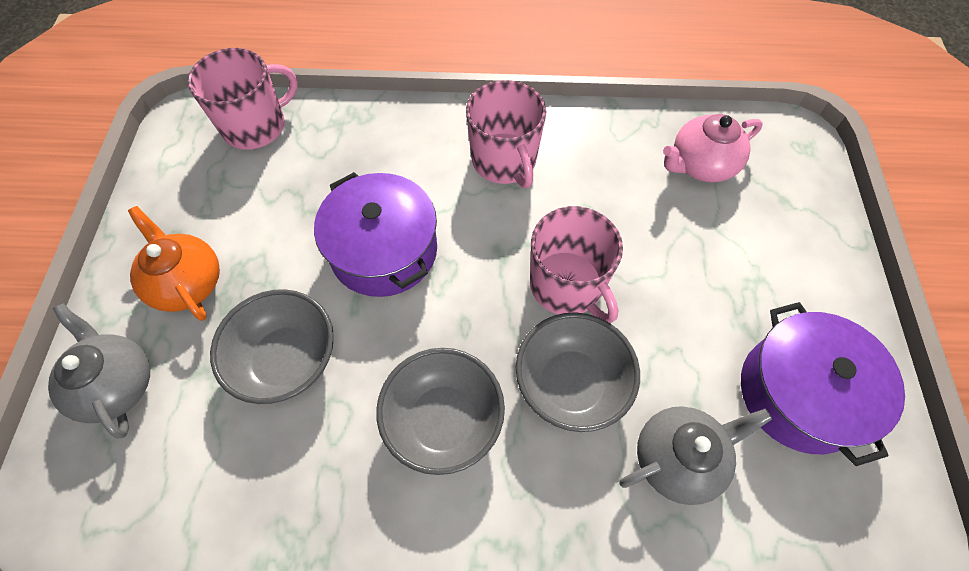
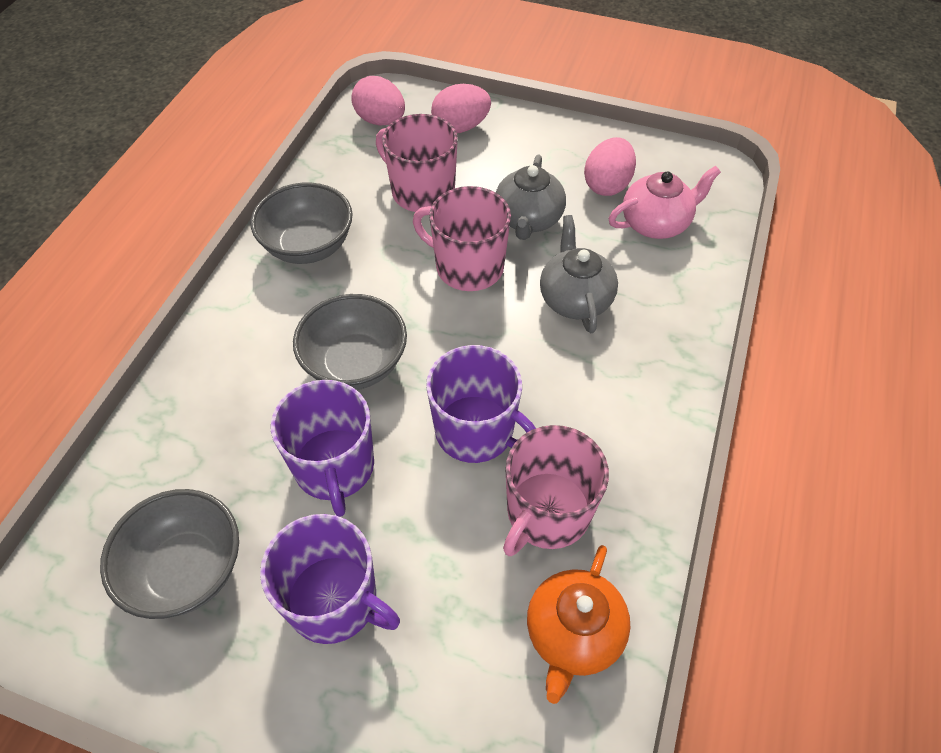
pink egg: none = 0 -> [351,76,405,126] [431,84,491,133] [584,137,636,196] = 3
purple mug: none = 0 -> [260,514,400,644] [271,380,374,517] [426,345,536,463] = 3
purple pot: [314,172,437,297] [741,302,905,466] = 2 -> none = 0

